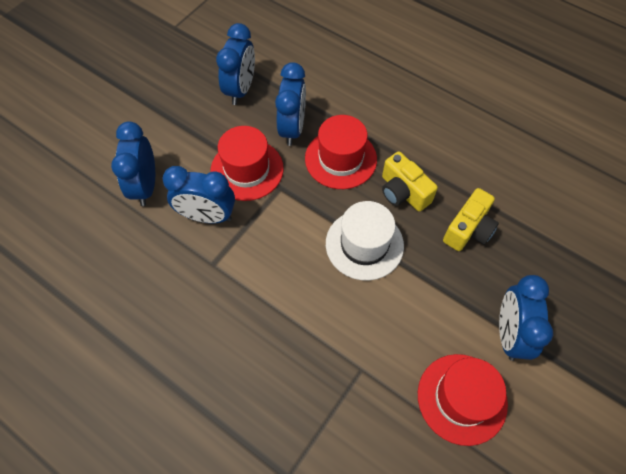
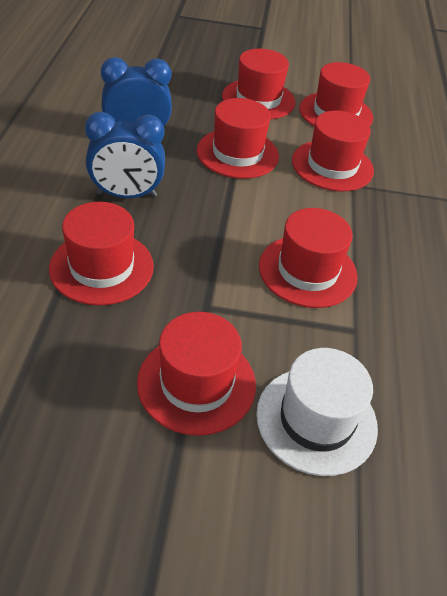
blue clock: [111,121,155,206] [162,166,235,223] [216,23,255,105] [275,62,306,146] [499,275,553,361] = 5 -> [85,112,165,198] [101,57,172,135] = 2
red hat: [211,126,284,201] [305,115,377,189] [418,354,508,446] = 3 -> [49,202,154,306] [137,312,256,436] [197,98,279,179] [222,49,296,119] [259,208,358,308] [292,111,374,192] [299,62,373,126] = 7
yellow camera: [382,151,438,212] [443,188,499,251] = 2 -> none = 0

